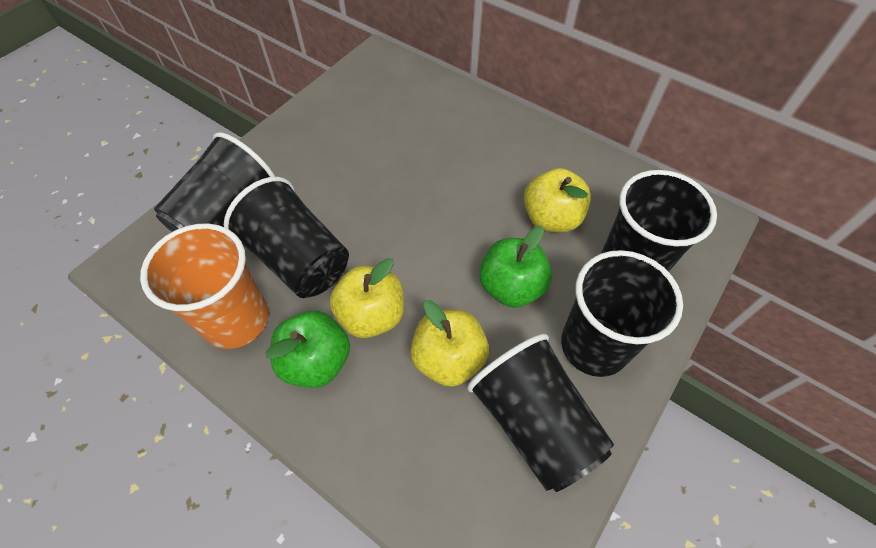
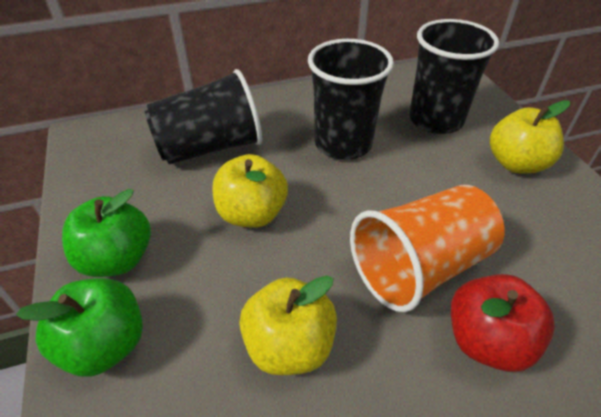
black cup: [154,132,275,232] [224,177,349,298] [467,334,614,492] [561,250,683,377] [601,170,717,272] = 5 -> [145,69,262,164] [308,39,394,160] [409,19,499,134] = 3
red apple: none = 0 -> [451,274,555,372] = 1

